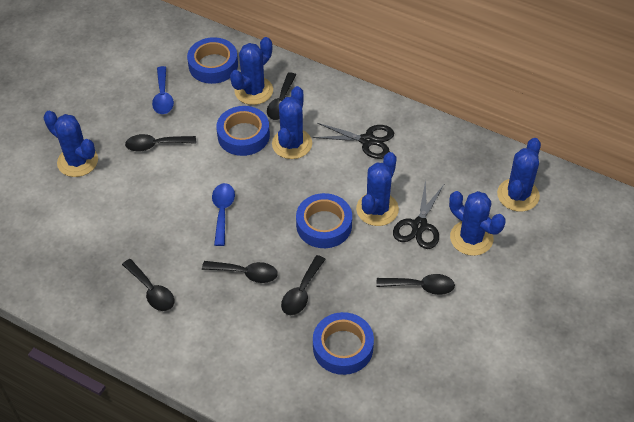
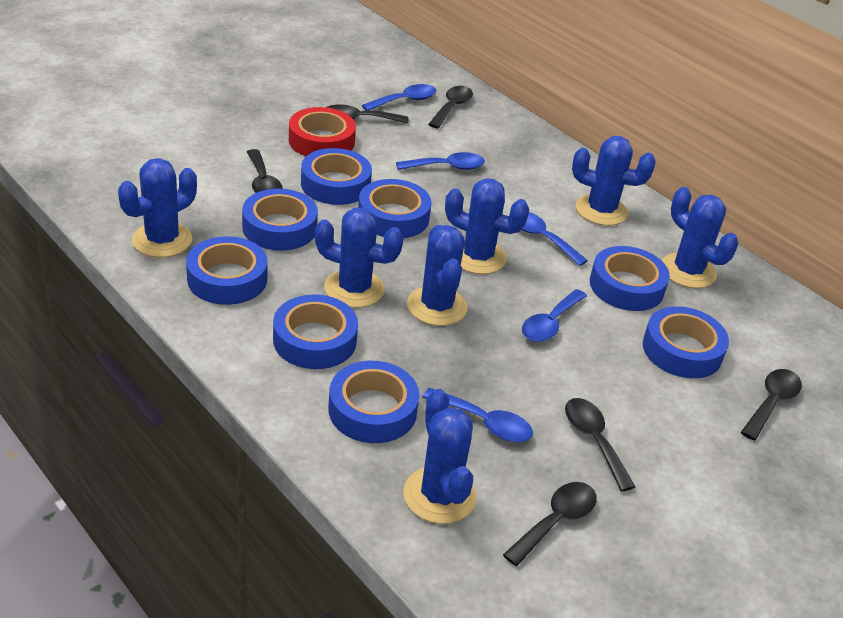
black scissors: [313,123,394,159] [393,180,444,249] = 2 -> none = 0
blue cactus: [44,111,98,177] [230,37,273,105] [272,86,312,159] [356,152,399,226] [449,191,506,256] [497,138,541,212] = 6 -> [118,158,197,258] [315,207,404,308] [403,389,477,524] [407,225,468,326] [445,178,529,274] [572,136,656,226] [661,187,738,288] = 7
blue spoon: [152,66,174,114] [212,183,235,246] = 2 -> [362,84,436,111] [396,152,485,170] [422,388,533,442] [521,212,588,266] [522,289,587,342] = 5
blue tape: [187,37,238,84] [216,106,270,156] [296,193,352,248] [313,312,374,375] = 4 -> [186,236,268,305] [242,189,318,251] [273,295,358,369] [301,148,372,205] [328,361,420,443] [358,179,431,238] [590,246,670,311] [643,306,729,378] = 8
red tape: none = 0 -> [289,107,356,156] = 1

